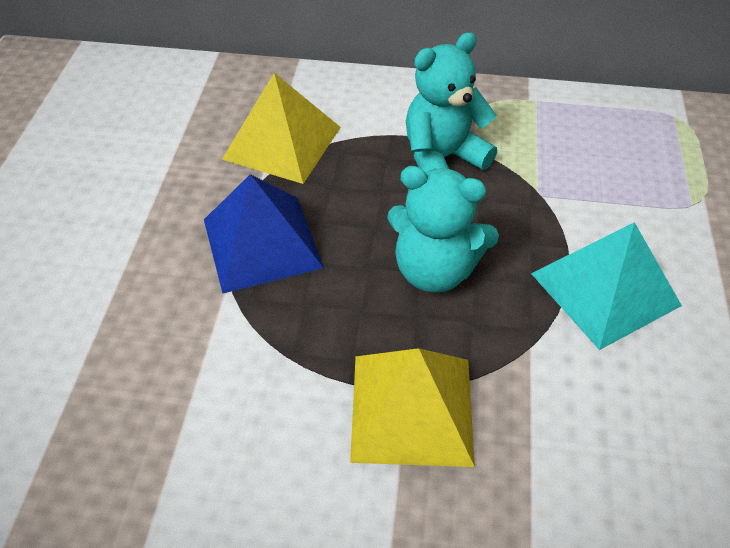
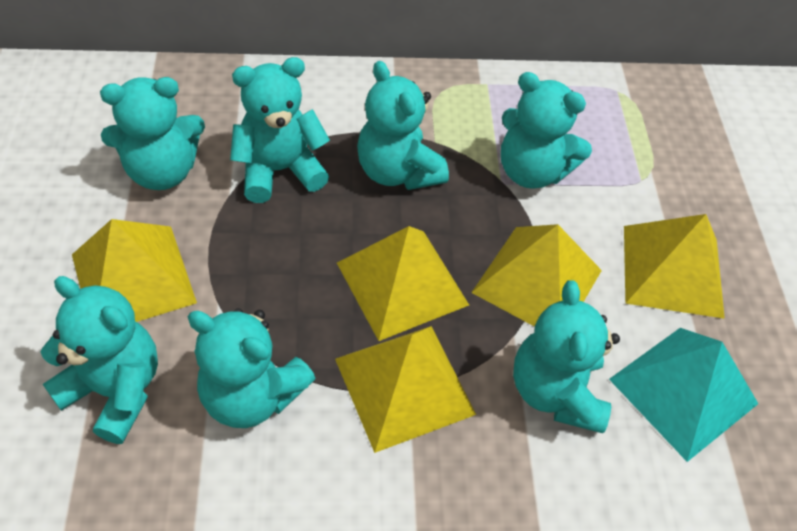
blue pyramid: [204,174,324,293] = 1 -> none = 0
turquoise teddy bear: [387,166,499,293] [406,32,497,172] = 2 -> [41,276,158,444] [100,77,205,190] [187,308,316,428] [230,57,330,203] [357,61,449,190] [501,72,592,189] [513,280,620,433] = 7
yellow pyramid: [222,73,341,184] [350,348,475,467] = 2 -> [72,219,197,322] [335,326,476,453] [337,226,469,341] [471,224,602,327] [624,214,725,319] = 5

